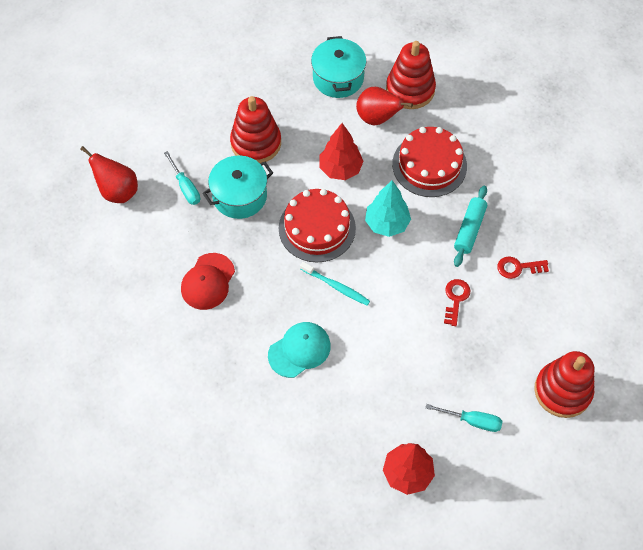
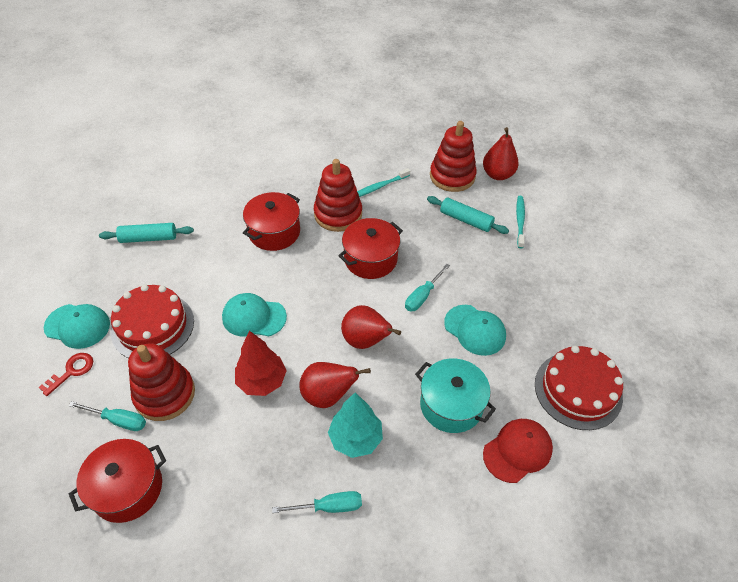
red key: [444,279,471,326] [497,257,549,279] = 2 -> [39,353,93,396] = 1
red pear: [80,146,138,203] [356,87,413,125] = 2 -> [299,362,371,408] [341,305,401,349] [483,127,519,180] = 3
red pot: none = 0 -> [69,439,166,523] [243,192,300,251] [338,218,403,279] = 3
red tree: [319,123,364,180] [383,443,435,495] = 2 -> [235,331,287,396] = 1
turquoise cap: [268,322,331,378] = 1 -> [44,304,110,349] [222,293,287,337] [444,305,506,356] = 3
turquoise pot: [203,156,273,219] [311,36,366,98] = 2 -> [415,358,496,433] = 1
turquoise rolling pin: [454,186,487,267] = 1 -> [99,223,194,243] [427,196,509,234] = 2
turquoise screwdriver: [164,151,200,205] [426,404,502,432] = 2 -> [69,401,146,431] [272,491,362,513] [405,264,450,311] = 3
turquoise toothbrush: [300,262,370,306] = 1 -> [357,168,410,197] [516,196,525,248] = 2

